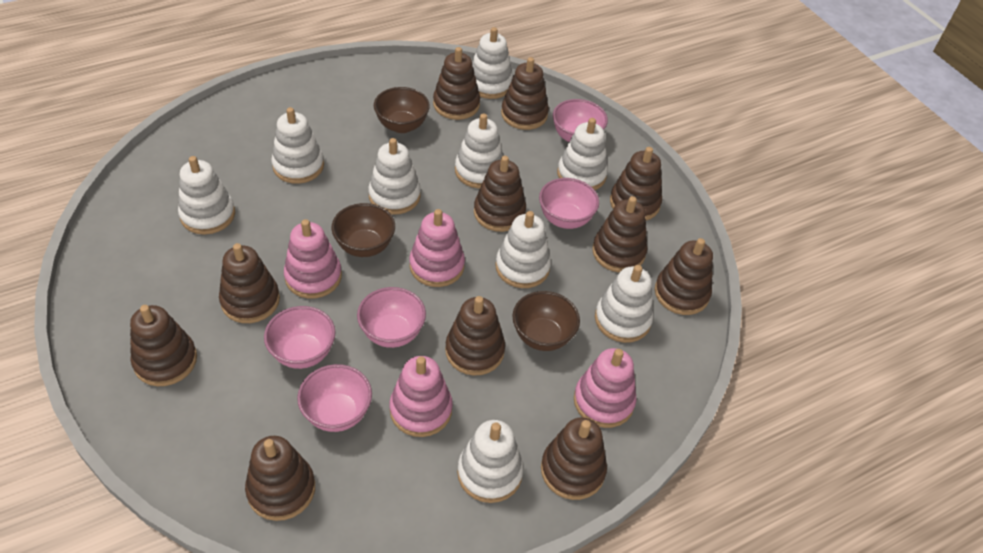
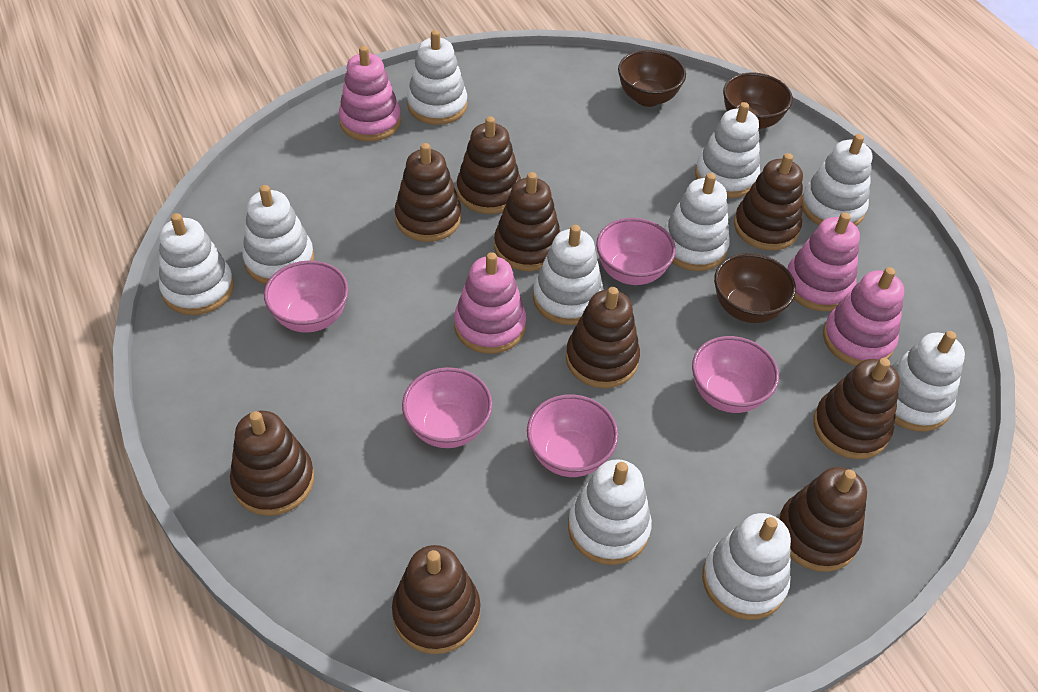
brown stacking toy: [130,305,197,386] [219,243,280,323] [245,436,315,521] [433,47,480,120] [445,296,505,375] [474,156,526,232] [501,57,549,130] [541,417,607,500] [592,196,647,273] [610,147,662,220] [655,238,713,315] = 11 -> [230,411,314,516] [392,545,480,654] [395,143,461,242] [457,116,521,214] [494,172,560,271] [566,287,640,388] [734,153,803,251] [778,467,867,572] [813,358,900,459] = 9
white stacking toy: [178,156,235,235] [271,107,324,184] [368,138,421,214] [455,113,503,188] [457,420,523,503] [472,27,513,99] [495,211,551,288] [557,118,608,190] [595,265,653,343] = 9 -> [159,213,234,315] [242,185,314,284] [407,30,467,125] [533,225,604,325] [568,459,652,565] [664,173,730,271] [695,102,760,198] [702,513,791,620] [802,134,872,226] [892,331,965,432] = 10

